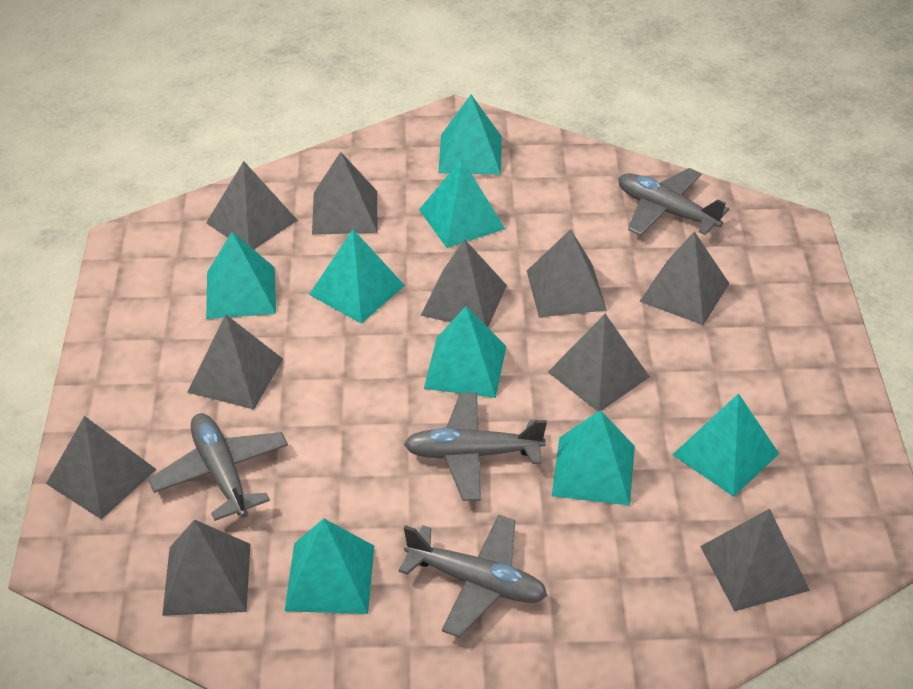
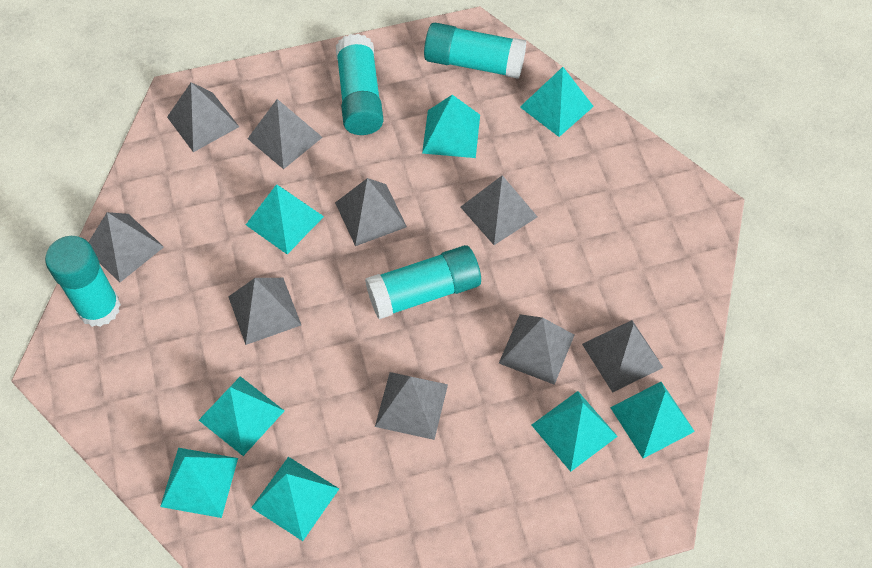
grey plane: [148,413,288,521] [399,515,547,638] [404,392,547,501] [618,168,729,236] = 4 -> none = 0
grey pyramid: [46,416,157,520] [162,519,250,616] [187,315,283,409] [206,161,298,249] [312,152,377,235] [420,239,507,327] [527,229,607,317] [548,314,650,412] [639,231,729,325] [700,509,810,611] = 10 -> [89,212,164,282] [167,82,239,152] [228,278,301,345] [247,99,323,169] [335,178,407,246] [375,372,448,440] [461,175,537,245] [499,314,574,385] [582,320,664,393] = 9
turquoise glue stick: none = 0 -> [45,236,121,327] [336,34,384,135] [365,245,481,319] [424,23,527,79] = 4

